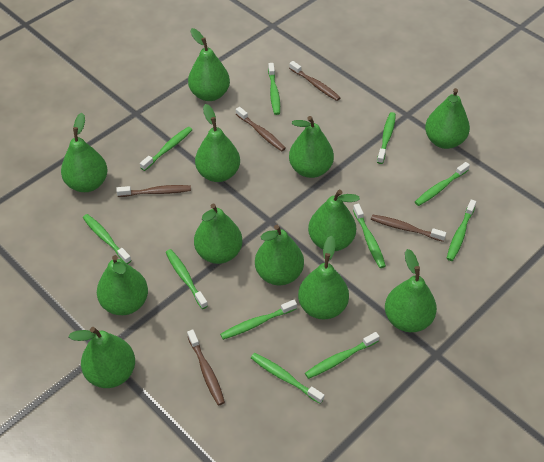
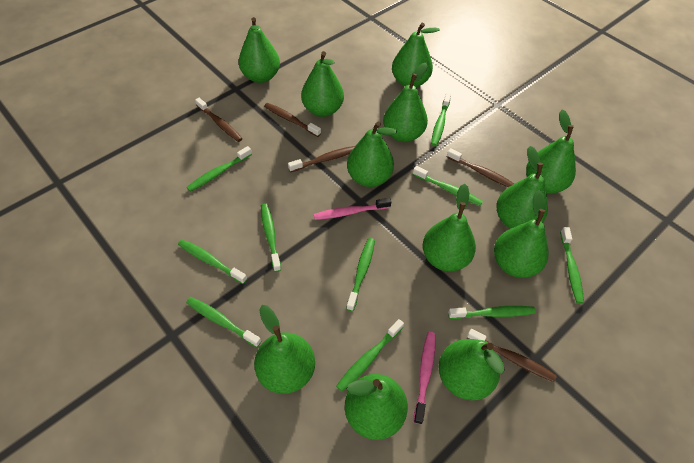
green toothbrush: [83,214,132,264] [140,127,193,171] [166,249,208,309] [220,300,297,340] [251,353,324,404] [268,63,280,115] [305,332,380,379] [353,204,386,268] [377,112,396,164] [415,162,470,206] [446,200,476,261] = 11 -> [178,239,248,284] [186,297,261,347] [187,146,252,192] [261,203,281,272] [336,319,404,392] [346,238,375,311] [413,166,483,206] [431,93,451,146] [448,306,536,319] [560,227,584,304] = 10
pink toothbrush: none = 0 -> [314,198,391,220] [414,332,436,424] = 2

